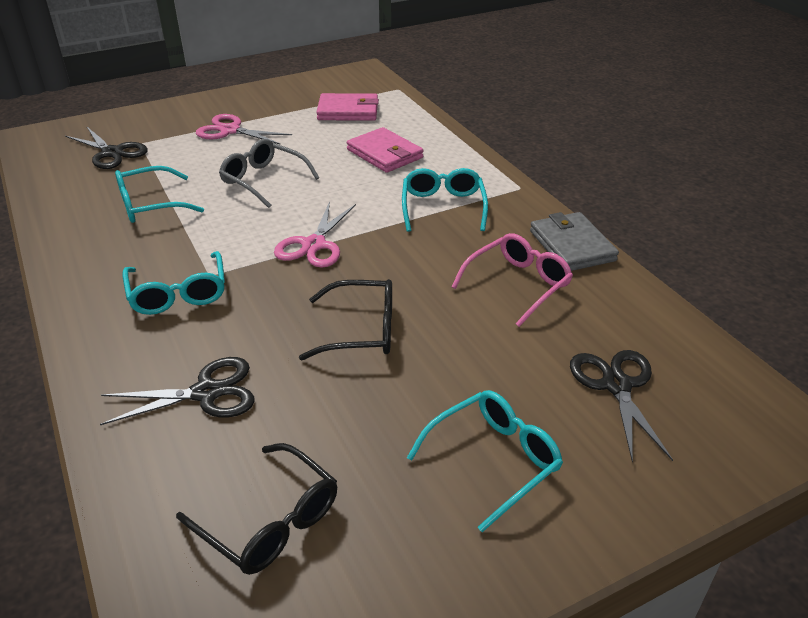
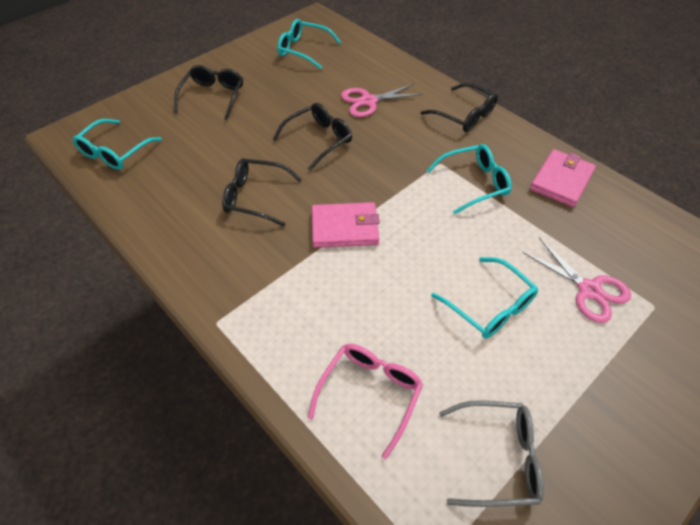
black glasses: [176,443,337,575] [299,279,392,360] = 2 -> [174,65,243,120] [222,158,302,227] [273,103,352,171] [421,83,498,132] = 4
black scissors: [65,127,148,169] [100,357,255,425] [570,350,673,463] = 3 -> none = 0
grey wallet: [530,212,619,271] = 1 -> none = 0

